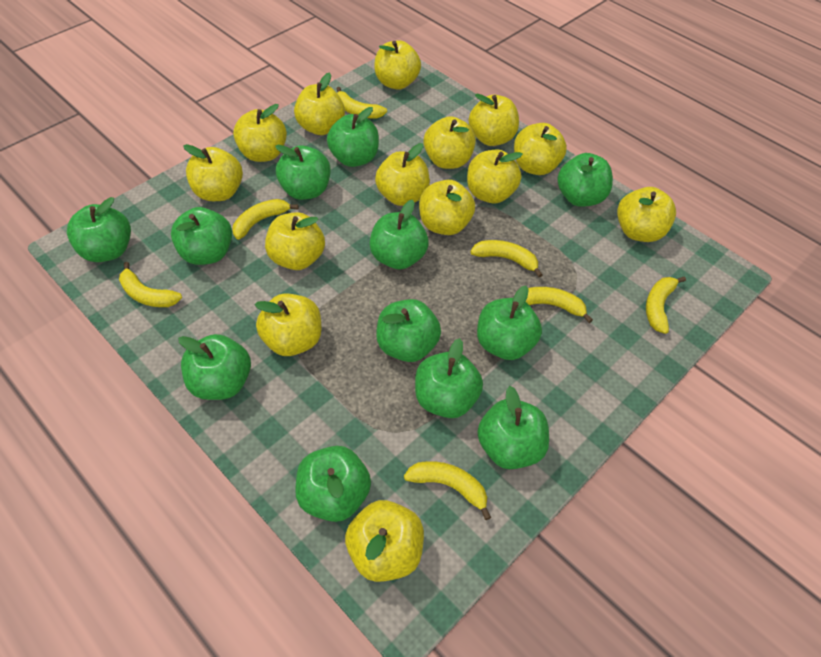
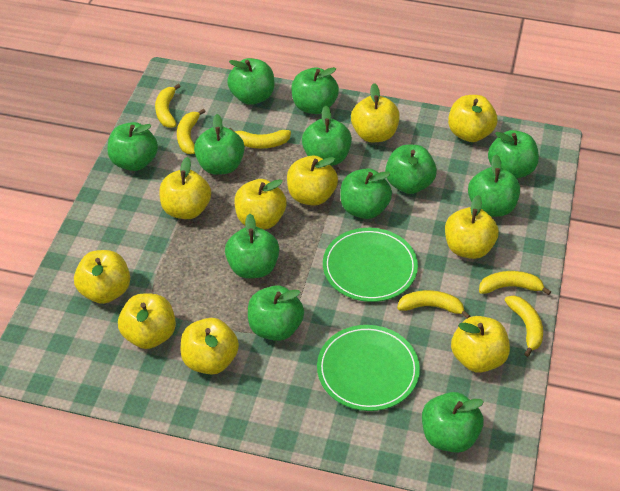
green plate: none = 0 -> [317,325,420,411] [323,228,418,302] = 2
yellow apple: [183,144,243,201] [233,104,287,162] [255,293,321,356] [265,212,325,270] [294,72,345,135] [345,500,424,582] [374,40,421,90] [375,143,430,206] [419,180,475,235] [424,116,476,169] [467,150,523,203] [469,94,519,146] [514,123,567,175] [617,187,676,242] = 14 -> [74,250,130,304] [118,294,176,349] [159,157,211,219] [181,318,239,375] [234,179,287,229] [287,156,338,206] [351,83,400,142] [445,195,499,259] [448,95,497,142] [451,316,510,373] = 10
yellow banana: [119,262,182,307] [233,199,298,240] [336,87,387,119] [404,461,491,520] [470,240,543,277] [525,287,593,323] [646,277,686,334] = 7 -> [155,84,181,128] [177,109,206,154] [229,128,291,149] [397,290,470,318] [479,271,551,295] [504,295,543,357] = 6

